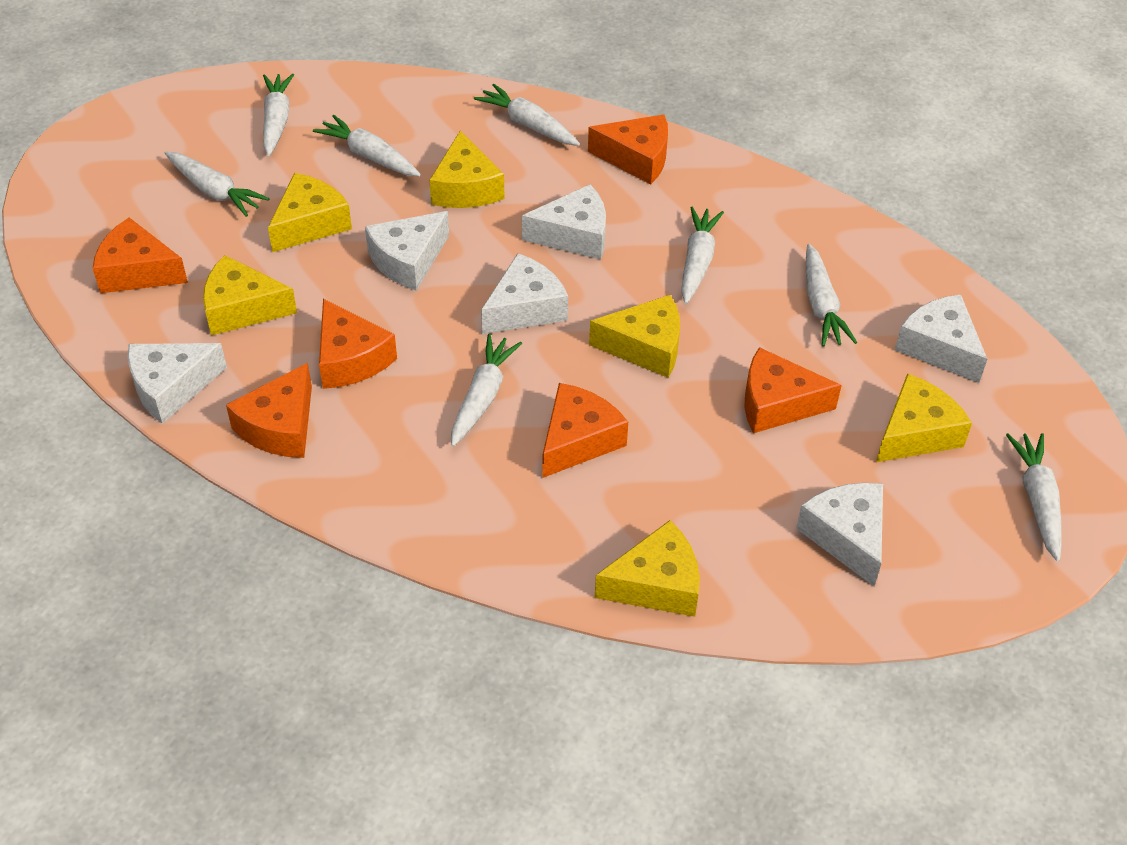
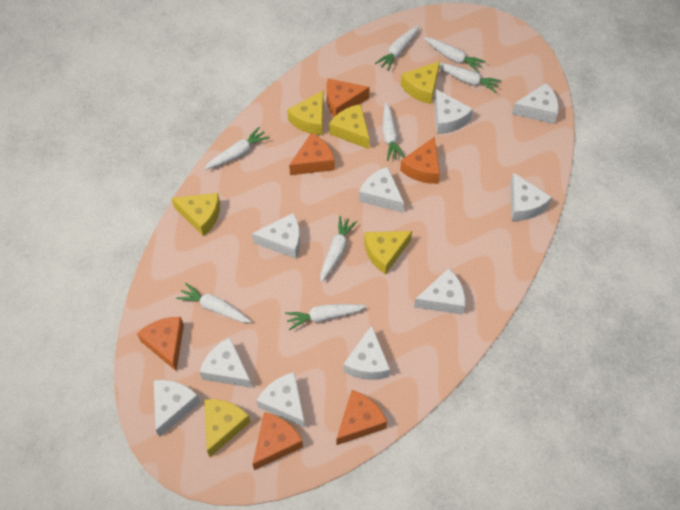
white cheese: [127,343,227,424] [365,211,449,291] [481,253,568,334] [522,184,606,260] [796,483,883,586] [895,294,987,383] = 6 -> [154,380,200,437] [199,338,252,388] [252,213,300,259] [256,372,305,428] [343,325,390,380] [359,167,404,213] [414,268,465,315] [434,89,473,134] [510,172,552,221] [512,83,559,124] = 10

